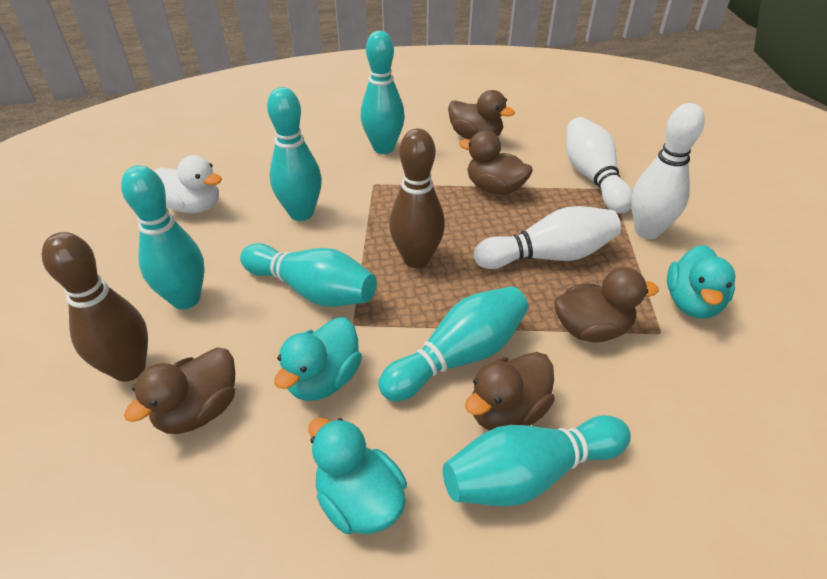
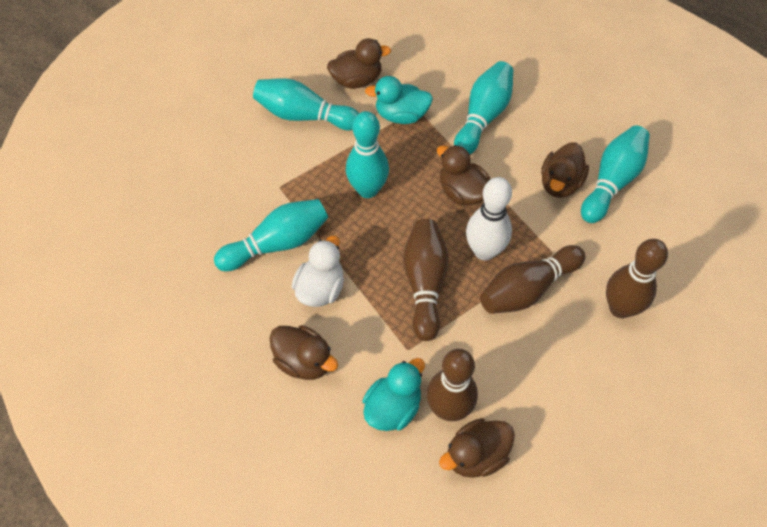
brown bowling pin: [41,232,148,382] [389,128,445,268] = 2 -> [403,219,449,341] [427,349,478,421] [480,245,585,314] [606,239,668,318] = 4
turquoise bowling pin: [121,165,205,309] [240,243,377,307] [267,87,322,221] [361,31,405,154] [378,286,529,401] [443,415,631,507] = 6 -> [214,199,328,271] [253,78,359,130] [346,111,389,198] [454,61,513,155] [581,125,650,223] = 5
turquoise duck: [274,317,362,401] [308,418,407,534] [667,245,736,319] = 3 -> [362,358,425,431] [365,76,433,124] = 2
white bowling pin: [474,206,621,269] [566,117,633,214] [631,103,705,239] = 3 -> [466,177,512,261] = 1

